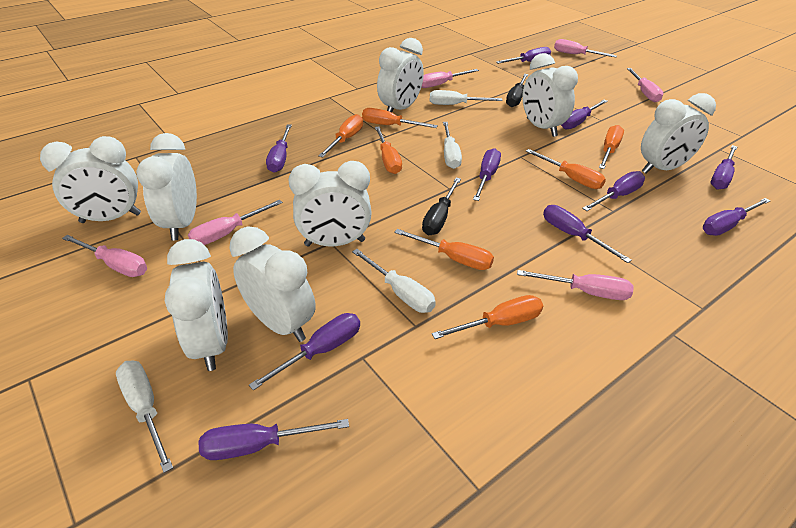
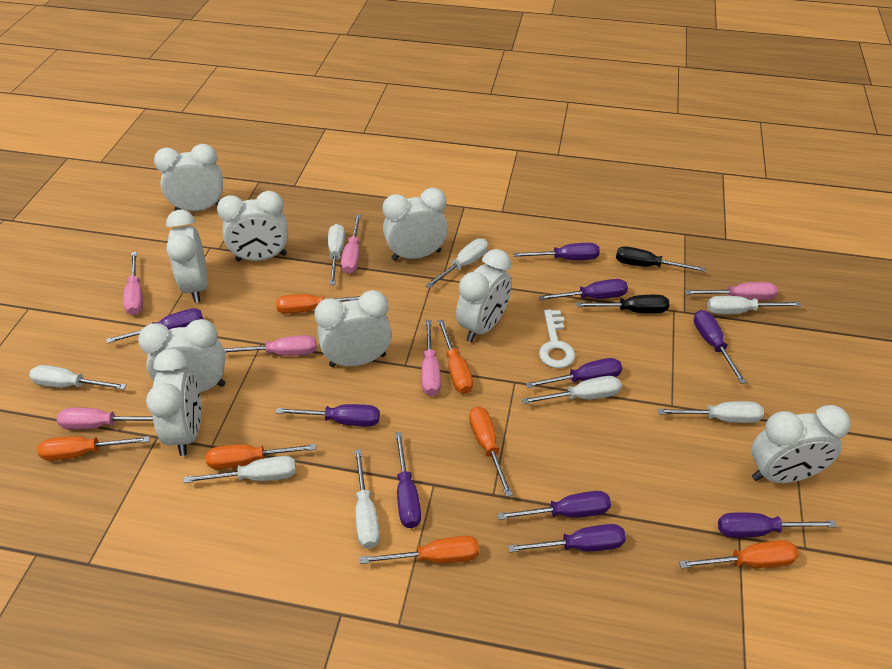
white clock: [40,136,141,223] [136,133,197,240] [165,239,228,371] [229,226,316,342] [288,161,372,247] [377,38,424,112] [522,53,578,137] [641,93,716,174] = 8 -> [138,319,225,392] [146,348,201,456] [154,144,223,211] [166,210,208,303] [217,191,288,262] [315,290,392,367] [383,188,448,261] [456,249,512,342] [752,405,851,483] = 9
white key: none = 0 -> [539,309,576,368] = 1
white screwdriver: [116,360,173,473] [352,249,436,313] [430,90,502,105] [443,122,462,169] = 4 -> [29,365,127,390] [184,456,296,483] [328,224,345,285] [354,449,380,549] [425,239,488,288] [522,376,621,404] [658,401,764,423] [707,296,801,315] = 8

